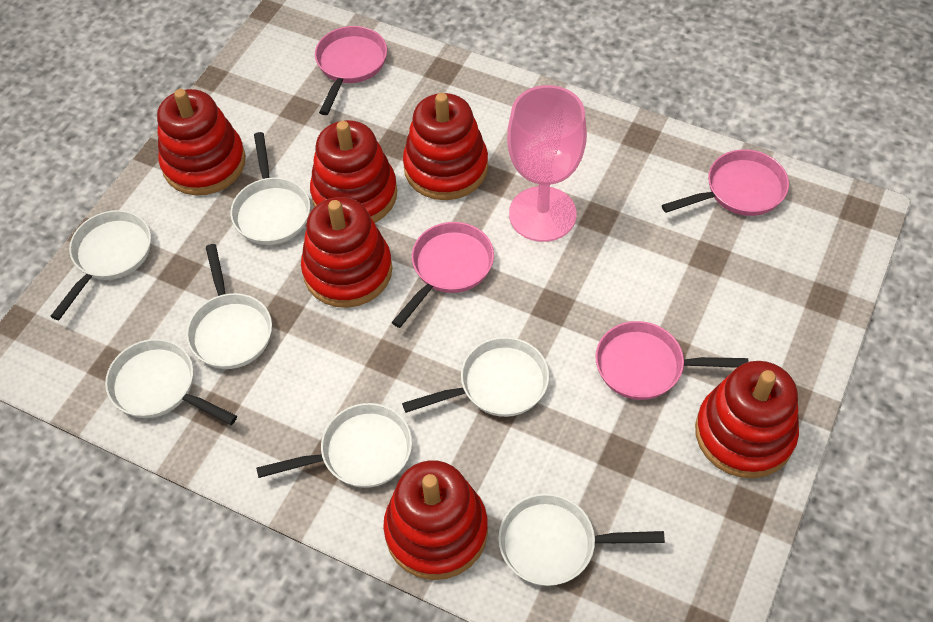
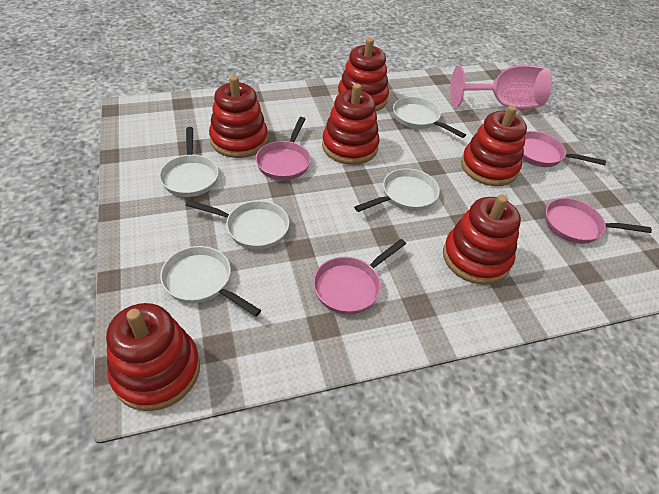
white pan: [50,210,151,320] [105,339,237,425] [186,244,272,369] [231,132,310,245] [256,403,412,488] [402,337,549,417] [498,493,665,586] = 7 -> [159,127,219,197] [160,246,261,317] [186,200,289,250] [354,168,440,212] [393,97,466,138] = 5

